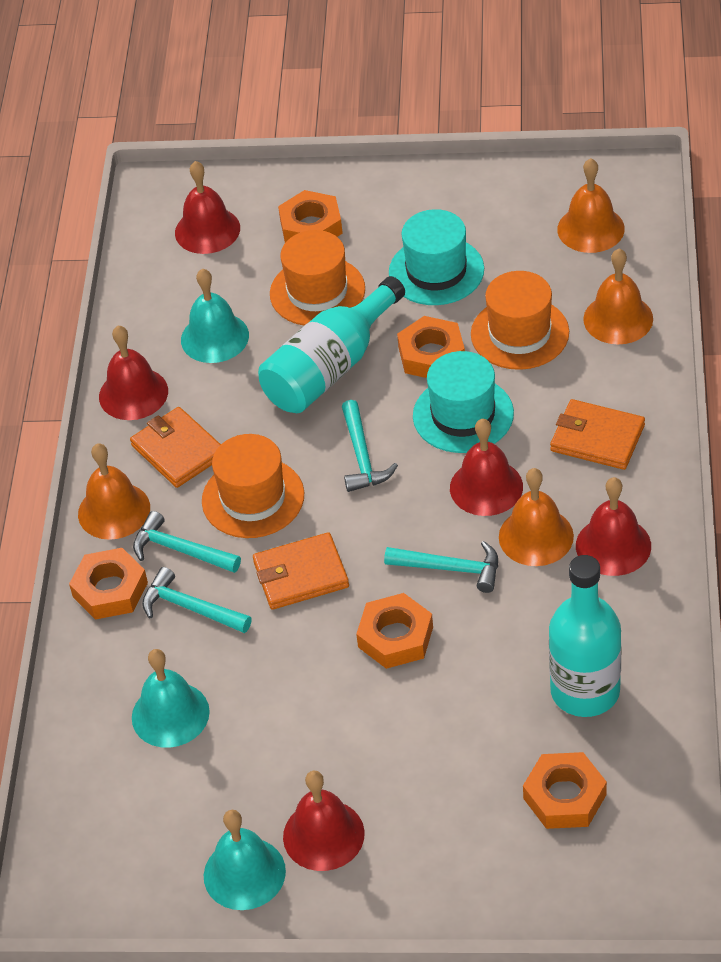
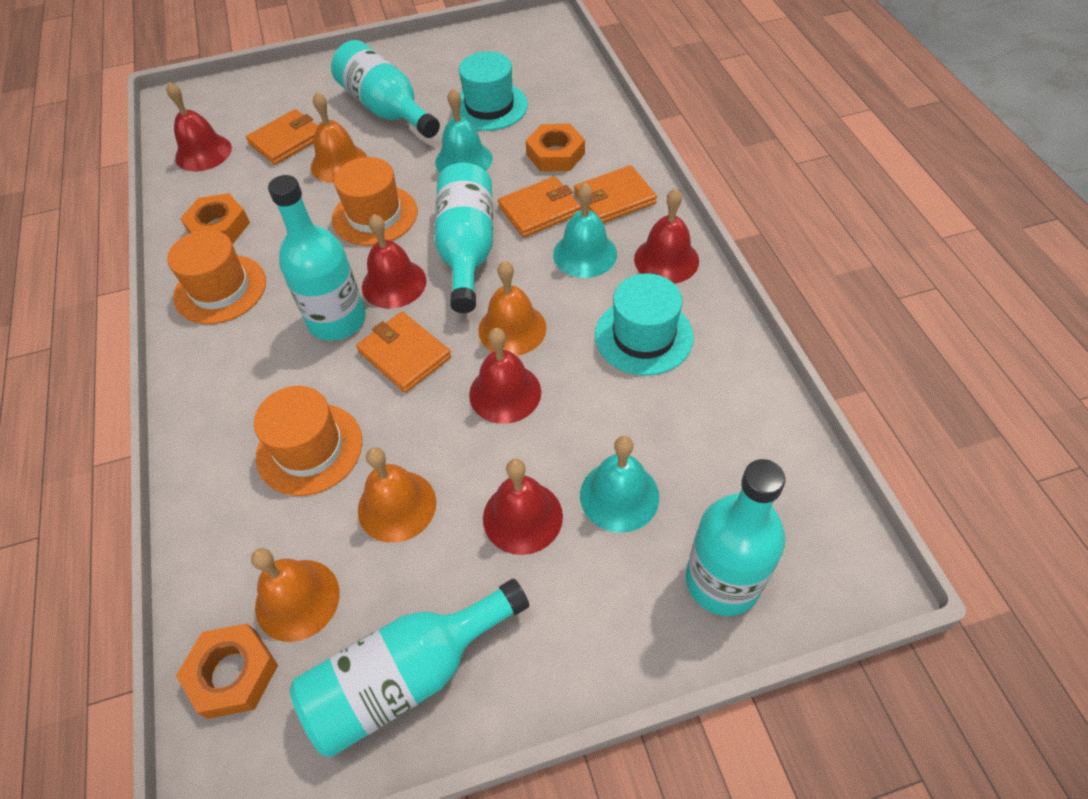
orange nut: [69,548,148,620] [278,190,343,243] [356,593,433,669] [397,316,465,378] [523,752,607,829] = 5 -> [176,623,278,719] [180,193,250,244] [526,124,585,172] = 3
orange wallet: [130,407,221,488] [253,532,349,610] [550,399,645,470] = 3 -> [246,109,318,165] [356,312,451,393] [498,176,581,238] [574,165,657,223] = 4
turquoise bottle: [258,276,405,413] [549,555,622,717] = 2 -> [268,175,366,341] [290,579,529,757] [331,40,440,138] [435,163,493,313] [686,459,786,616] = 5
turquoise hammer: [133,511,241,573] [142,567,252,633] [342,400,398,492] [384,541,498,593] = 4 -> none = 0

